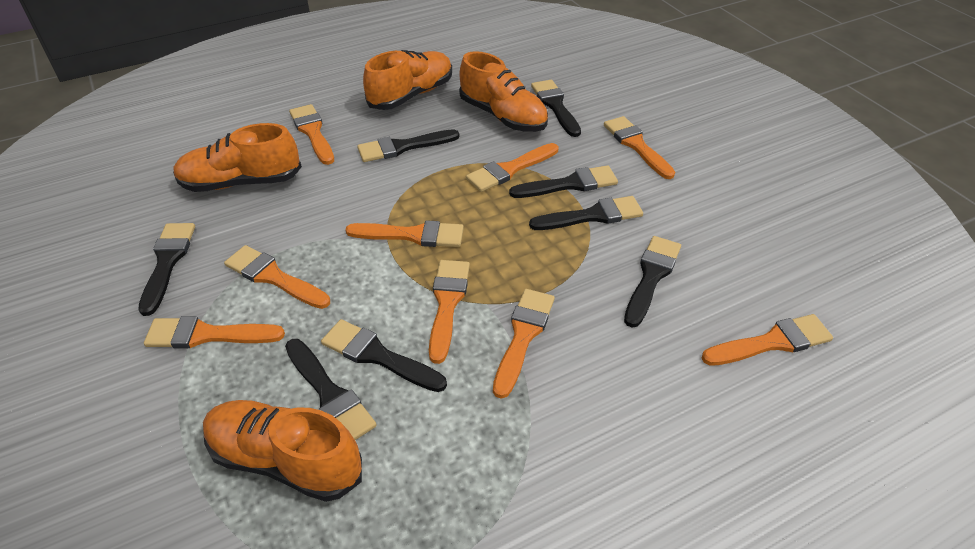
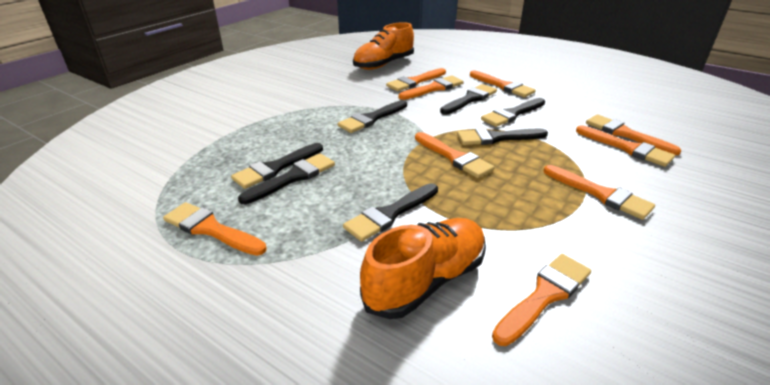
black brush: [138,223,195,316] [285,339,377,440] [321,319,447,392] [357,129,459,162] [509,165,618,198] [529,196,643,230] [531,80,581,137] [624,236,681,328] = 8 -> [231,143,323,189] [238,153,335,204] [338,100,407,133] [343,183,438,242] [440,84,497,114] [457,128,548,145] [481,98,545,127] = 7
orange shoe: [173,123,302,192] [203,400,362,502] [363,50,452,110] [459,51,548,132] = 4 -> [353,22,414,70] [360,218,486,319] = 2

